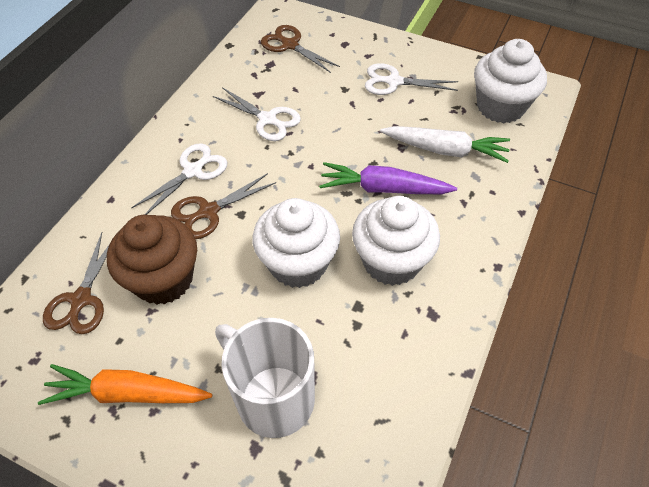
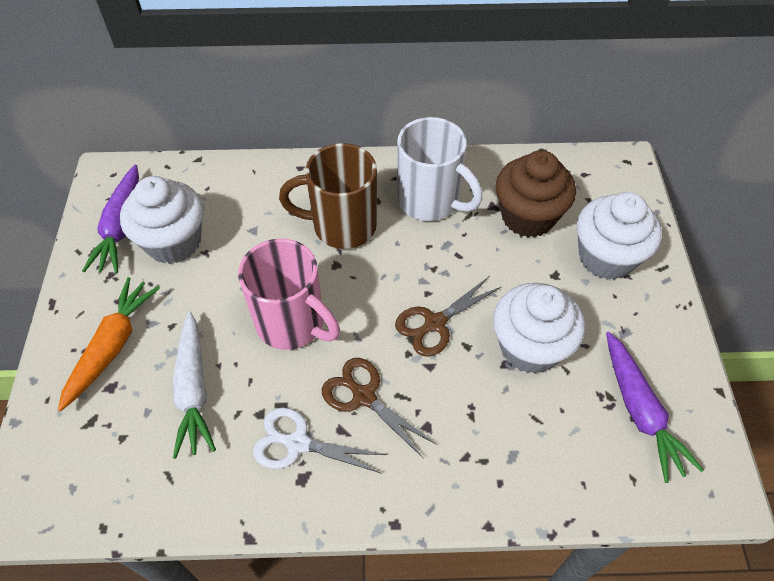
brown mug: none = 0 -> [279,143,377,249] = 1
brown scissors: [43,232,109,334] [171,173,276,239] [261,25,340,73] = 3 -> [322,358,436,458] [395,276,502,357] = 2
pink mug: none = 0 -> [238,239,340,350] = 1
purple carrot: [319,162,457,194] = 1 -> [82,165,139,273] [606,332,704,483] = 2
white scissors: [131,143,227,215] [213,87,301,141] [365,63,458,95] = 3 -> [253,408,387,474] = 1

